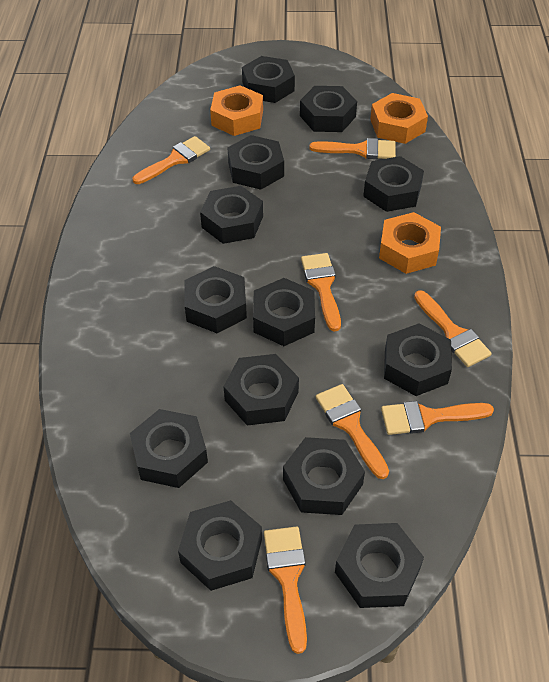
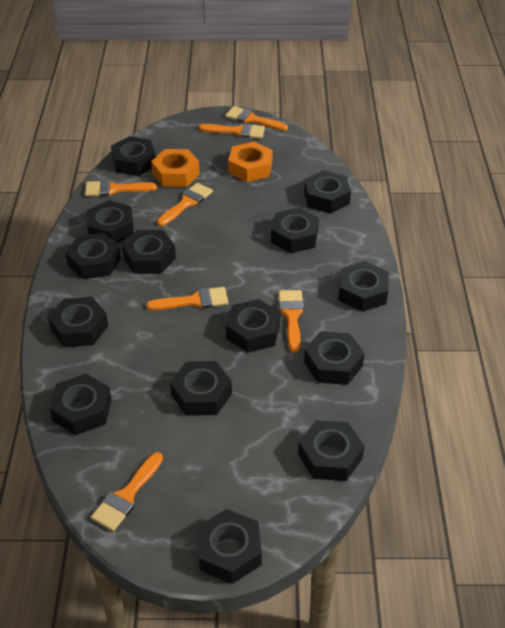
black nut: [130,409,208,488] [178,500,262,591] [184,266,247,333] [200,186,263,244] [224,354,299,425] [227,135,284,190] [242,56,295,103] [253,278,315,346] [283,437,365,515] [300,86,357,132] [335,523,424,608] [363,156,424,212] [384,323,452,396] = 13 -> [48,297,108,347] [49,374,112,435] [66,232,121,279] [87,200,134,243] [111,136,156,176] [122,230,176,274] [170,361,232,416] [197,509,262,584] [226,299,280,353] [271,207,319,253] [298,420,364,481] [304,170,351,213] [304,331,365,385] [339,261,388,312] = 14
orange nut: [210,85,263,136] [370,93,428,144] [379,212,441,274] = 3 -> [151,149,200,187] [228,142,273,182] = 2

